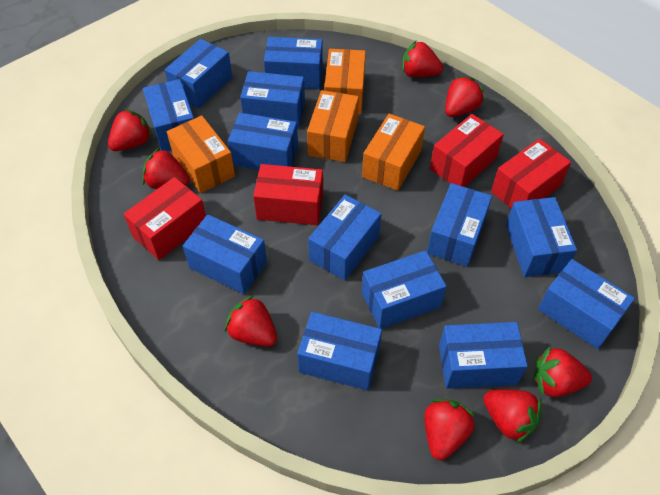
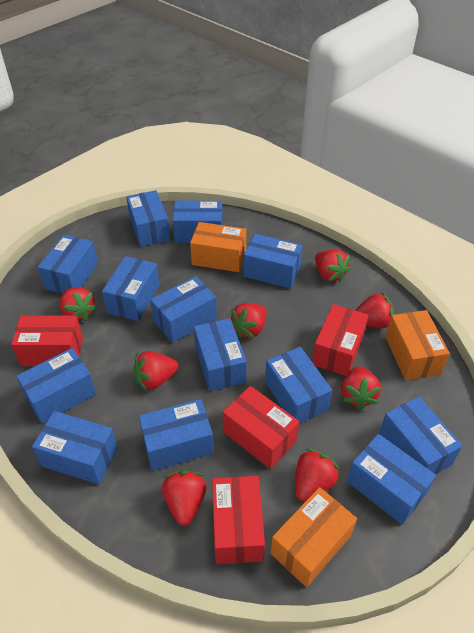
orange box: [167,115,235,193] [307,90,359,162] [324,49,366,114] [362,114,425,191] = 4 -> [190,222,246,272] [271,487,357,587] [386,310,450,380] = 3

